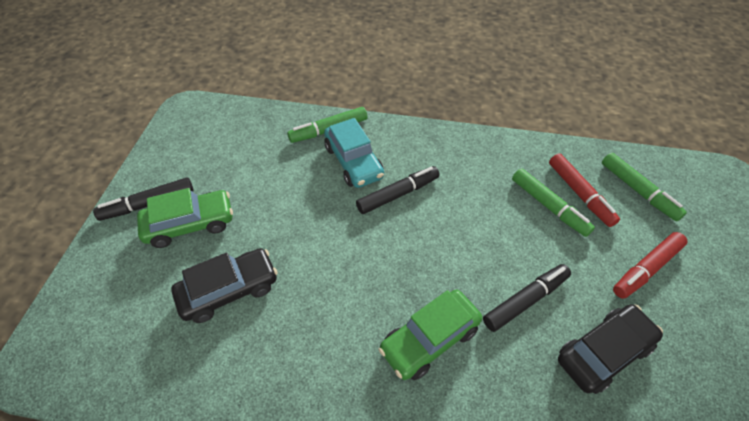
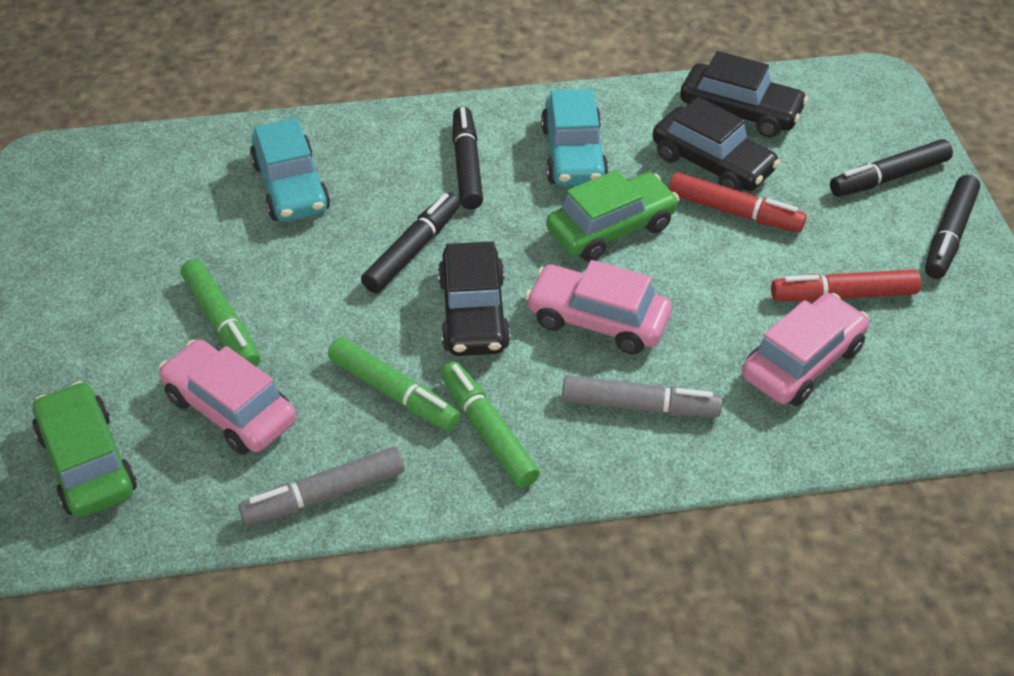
black car: [171,248,278,323] [558,304,663,394] = 2 -> [438,241,511,356] [653,97,780,191] [680,51,808,138] = 3
black marker: [93,177,193,221] [356,166,440,214] [483,264,571,332] = 3 -> [361,192,460,293] [452,107,483,209] [830,139,953,197] [925,175,980,279] = 4
grey marker: none = 0 -> [238,447,404,526] [562,375,722,417] = 2
pink car: none = 0 -> [158,339,296,455] [525,260,672,354] [742,293,870,406] = 3
turquoise car: [324,118,384,188] = 1 -> [250,118,330,222] [541,89,609,186] = 2

